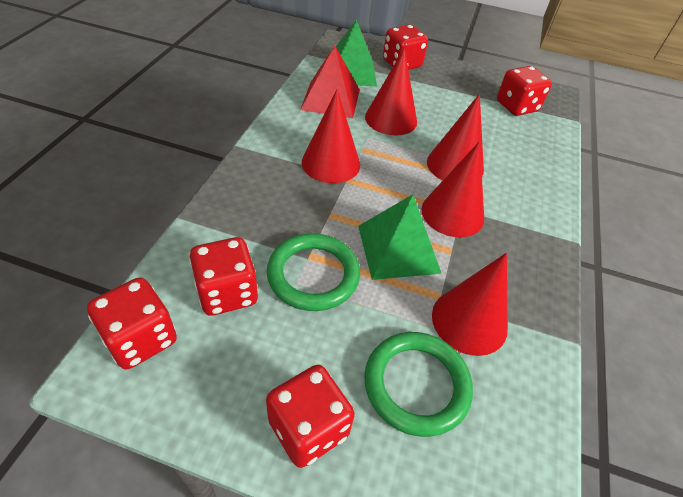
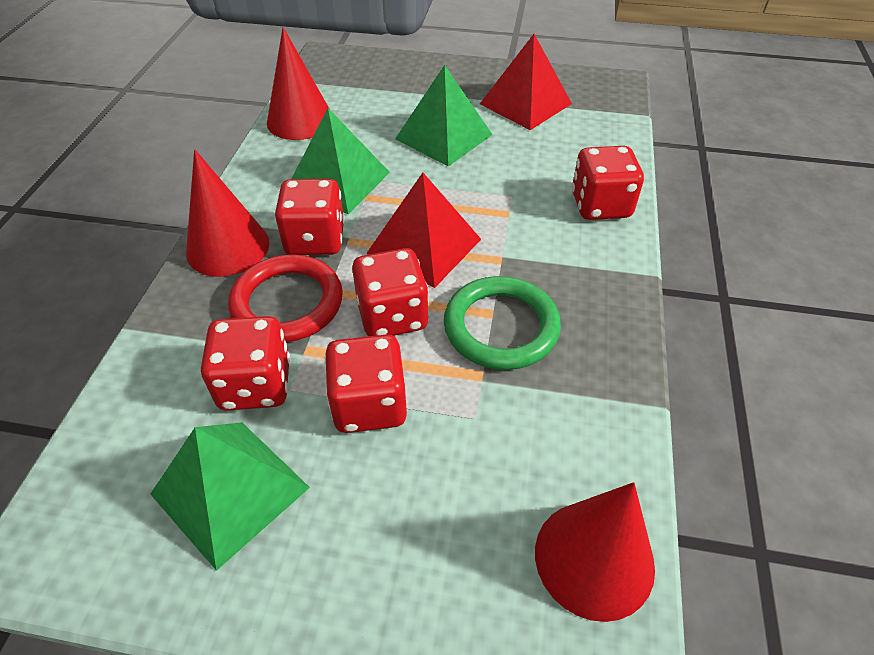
green pyramid: [336,19,377,86] [358,194,442,280] = 2 -> [150,422,310,571] [291,108,390,214] [395,65,493,166] = 3
green ring: [267,233,360,311] [364,332,473,437] = 2 -> [444,276,561,370] = 1
red cone: [302,89,360,183] [365,48,417,135] [422,141,484,237] [427,94,484,181] [432,253,508,356] = 5 -> [186,149,269,277] [267,27,329,140] [535,482,655,622] = 3
red pyramid: [300,46,360,118] = 1 -> [366,173,481,288] [480,34,572,130] = 2
red ring: none = 0 -> [228,255,343,342] = 1

